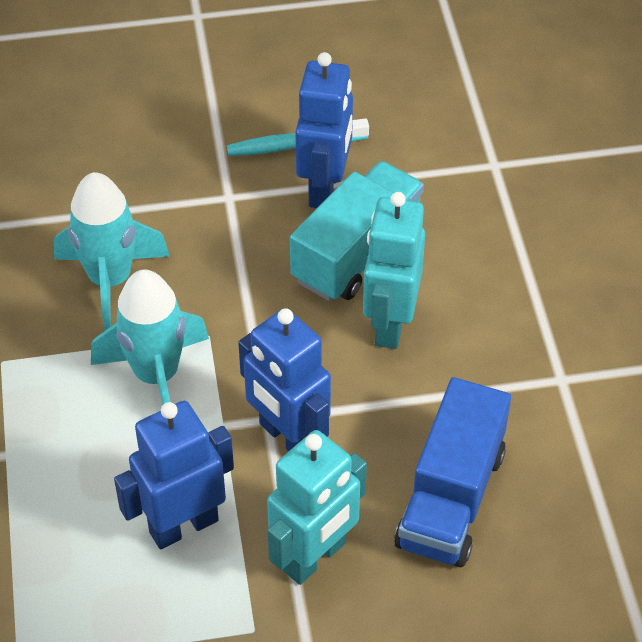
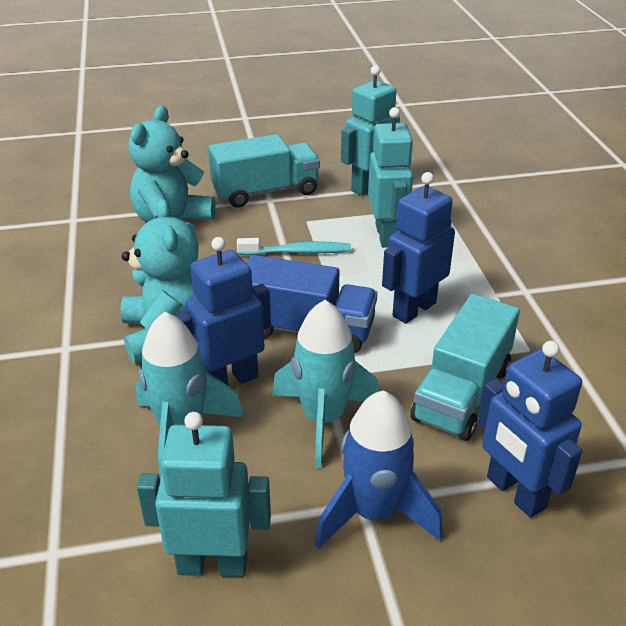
blue rocket: none = 0 -> [315,390,443,549] = 1
turquoise robot: [267,430,367,585] [363,192,425,349] = 2 -> [137,412,271,577] [341,65,400,196] [368,107,414,248] = 3
turquoise teddy bear: none = 0 -> [121,199,199,363] [128,106,216,234] = 2
turquoise truck: [290,161,424,301] = 1 -> [208,134,320,208] [410,294,520,441] = 2

